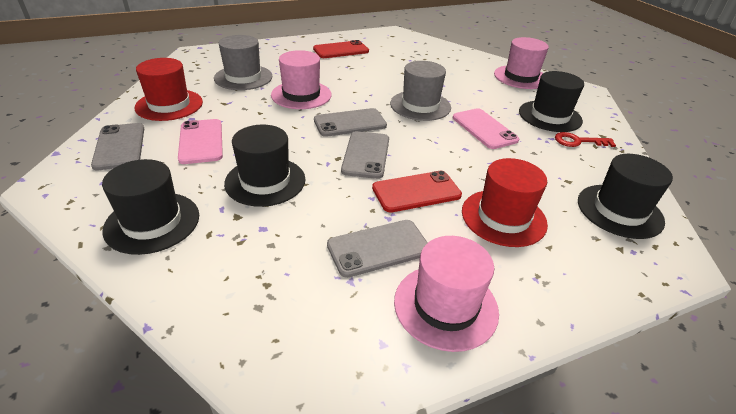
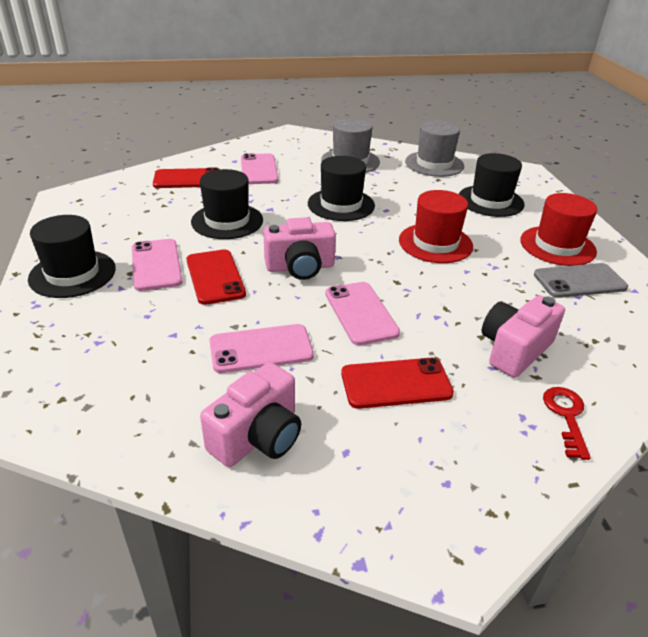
grey phone: [91,123,144,170] [314,108,387,137] [327,220,427,278] [341,131,389,179] = 4 -> [534,263,628,298] = 1
pink camera: none = 0 -> [200,362,301,467] [263,217,336,280] [482,295,565,378] = 3
pink hat: [271,50,332,109] [394,236,499,352] [494,37,549,89] = 3 -> none = 0
pink phone: [178,119,223,164] [453,108,519,149] = 2 -> [132,239,183,291] [210,324,314,373] [241,153,278,184] [325,282,400,345] = 4
red phone: [313,40,369,58] [372,171,462,213] = 2 -> [153,167,220,188] [186,249,246,305] [341,358,454,409] = 3

